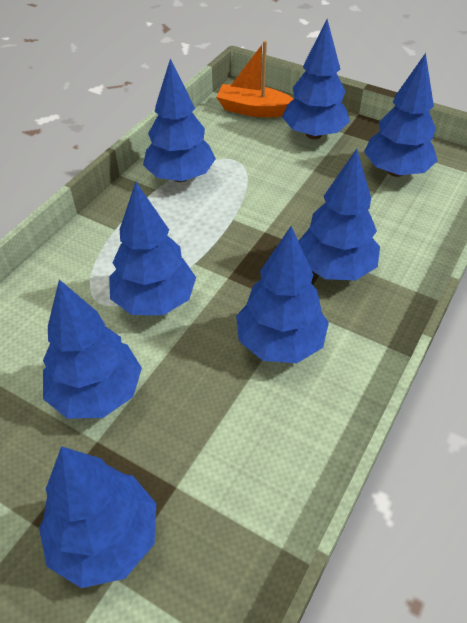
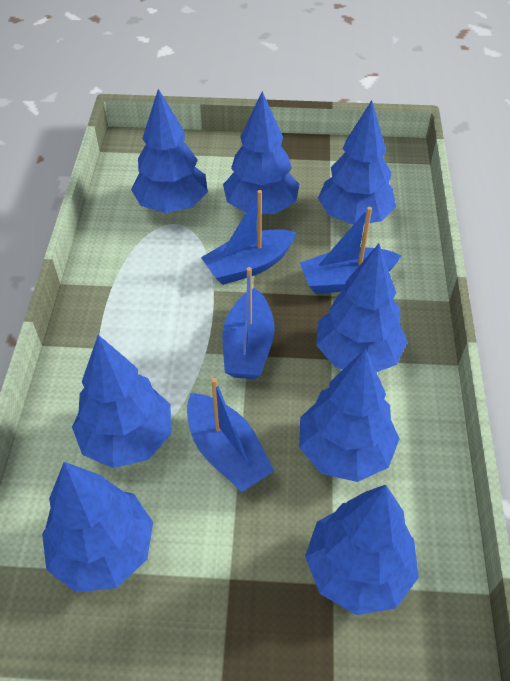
blue boat: none = 0 -> [187,378,274,492] [201,190,296,285] [222,267,275,379] [300,207,402,294] = 4
orange boat: [216,41,293,117] = 1 -> none = 0

